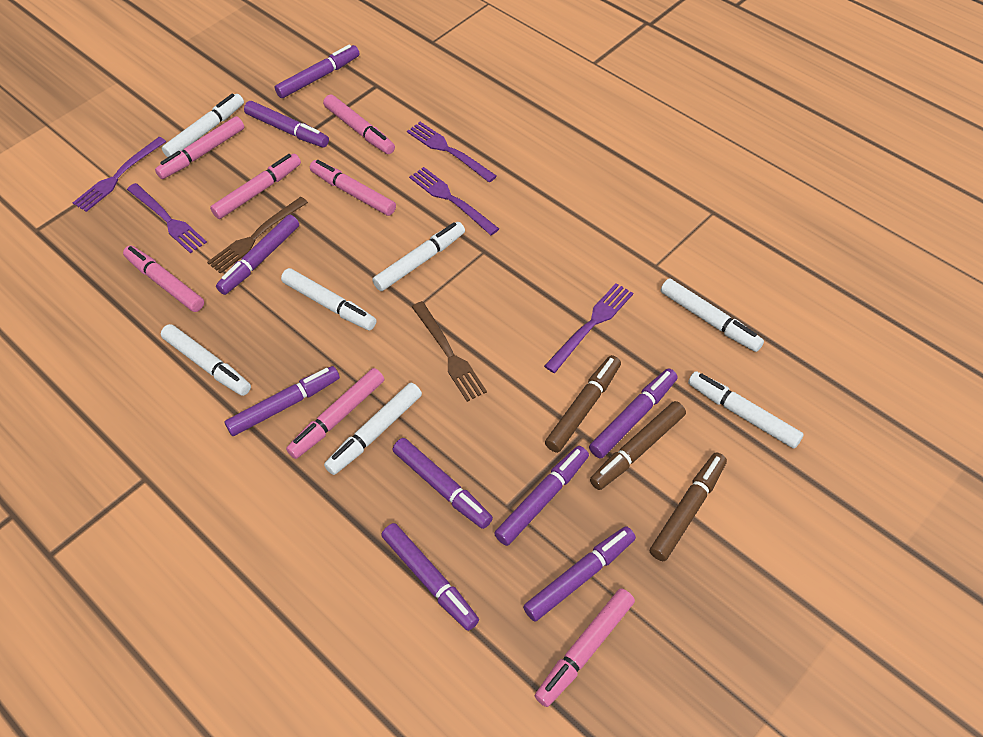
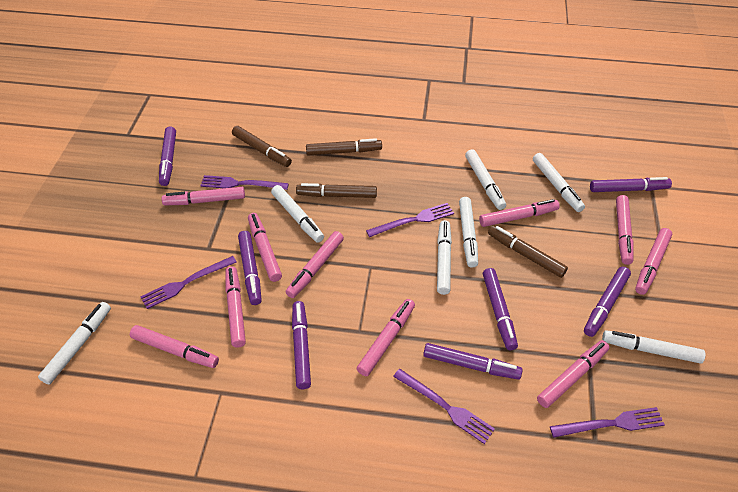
brown fork: [207,197,308,274] [412,301,487,402] = 2 -> none = 0
brown marker: [545,355,621,453] [590,401,686,490] [650,453,727,561] = 3 -> [232,126,292,167] [296,183,377,198] [306,138,382,155] [488,225,568,278] = 4
pink marker: [123,245,204,312] [155,116,244,179] [210,154,301,219] [286,368,384,459] [310,160,396,216] [323,95,395,154] [535,588,635,707] = 7 -> [130,325,219,368] [162,187,245,205] [225,266,246,348] [248,213,282,282] [286,231,344,298] [357,299,415,376] [479,199,560,227] [537,340,609,408] [616,195,634,265] [635,228,672,295] = 10
purple marker: [216,215,299,295] [225,366,340,436] [244,101,329,147] [275,45,360,98] [381,523,479,631] [393,438,493,529] [494,446,589,546] [523,526,636,622] [589,368,678,459] = 9 -> [159,127,176,186] [238,231,262,305] [292,301,311,389] [423,343,523,380] [483,268,518,350] [584,267,631,337] [590,177,672,192] = 7

